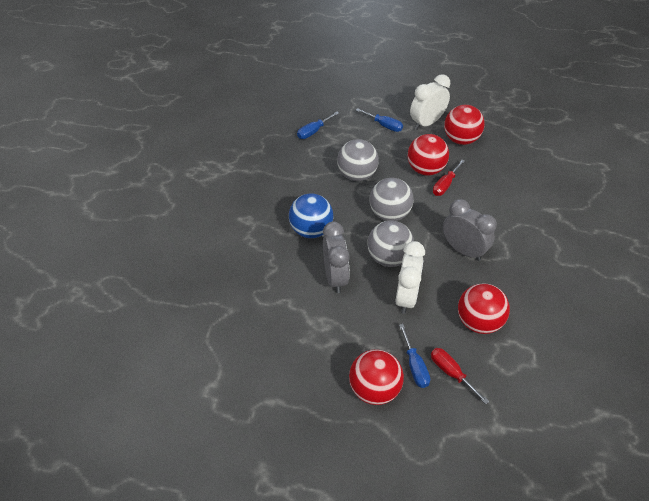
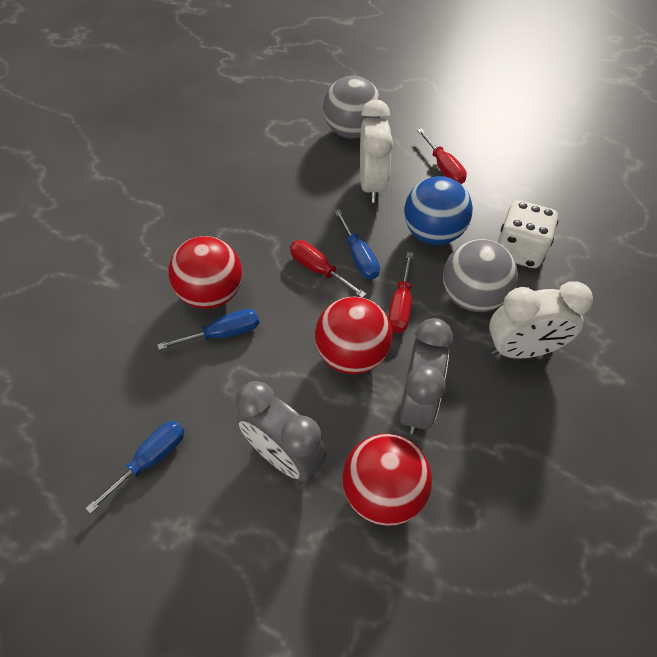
grey ball: [337,139,379,181] [367,221,414,267] [370,178,414,221] = 3 -> [323,76,381,138] [443,239,518,312] = 2
red ball: [349,349,404,405] [408,134,449,175] [444,105,485,145] [458,283,510,334] = 4 -> [169,236,242,309] [315,297,392,374] [342,434,432,526] = 3
red screwdriver: [431,348,489,404] [433,159,465,196] = 2 -> [290,240,366,298] [389,252,413,333] [417,128,467,184] = 3
white dice: none = 0 -> [497,200,558,268] = 1

